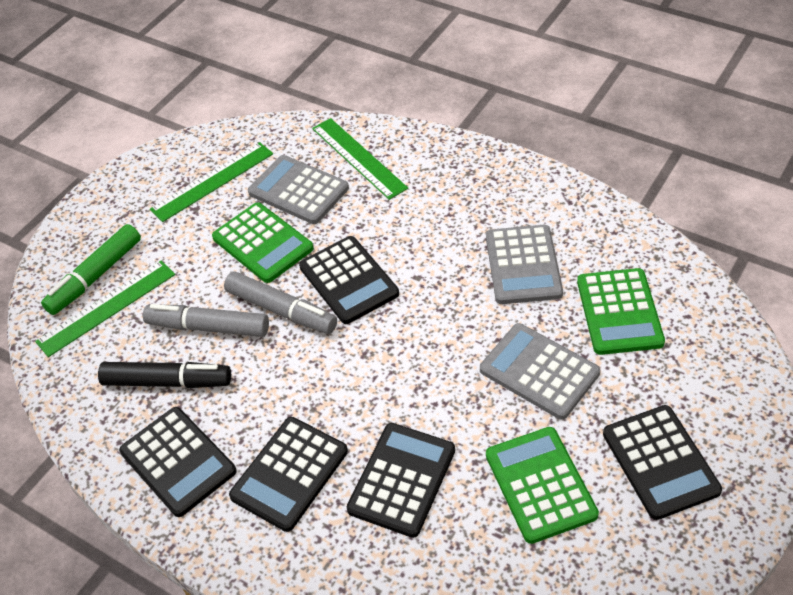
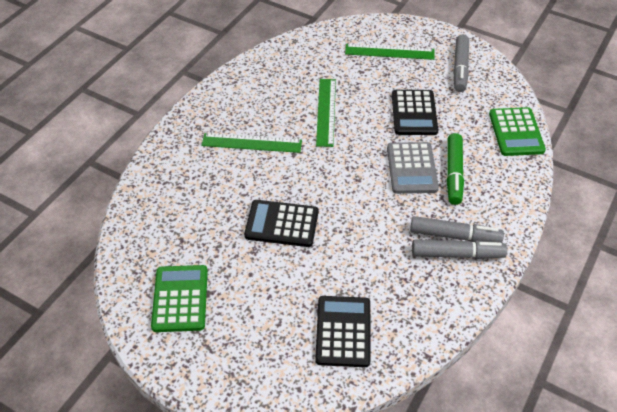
black calculator: [119,407,236,517] [229,417,348,532] [299,236,399,324] [347,423,455,538] [603,405,722,520] = 5 -> [244,200,318,247] [315,296,370,367] [392,90,438,135] = 3
black marker: [98,362,231,388] = 1 -> none = 0
green calculator: [212,202,314,283] [486,427,599,544] [577,268,665,355] = 3 -> [151,265,208,332] [489,107,546,156] = 2
grey calculator: [248,155,349,224] [480,323,600,420] [486,225,563,304] = 3 -> [387,142,439,194] = 1
grey marker: [143,304,269,337] [224,271,337,334] = 2 -> [410,216,504,243] [412,240,507,259] [453,35,469,92] = 3

